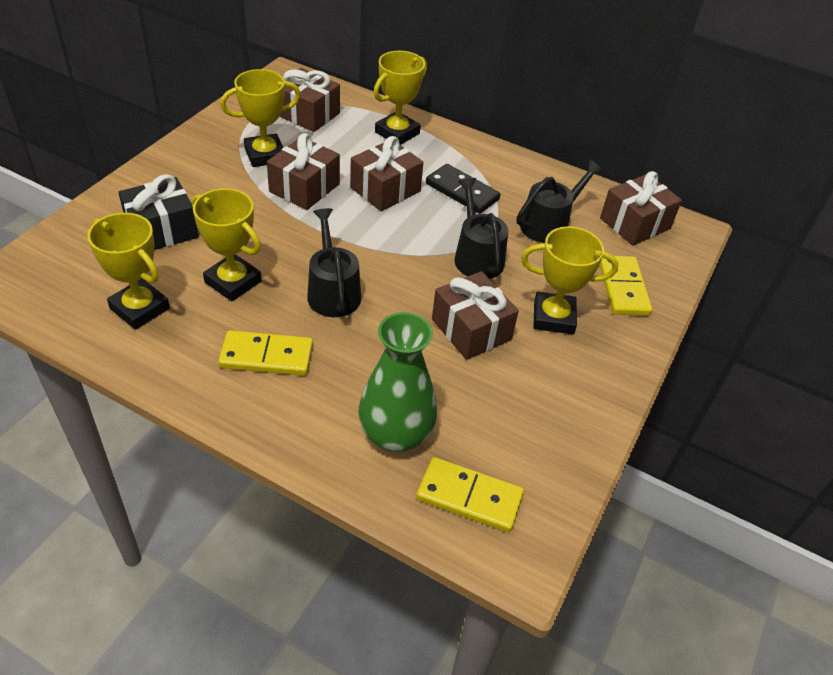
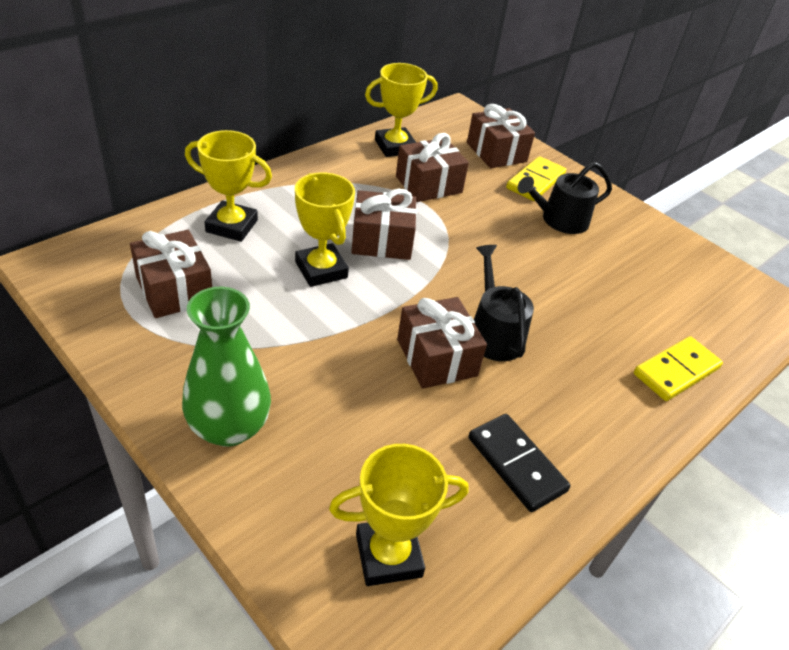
black gift: [118,174,198,250] = 1 -> none = 0
black watering can: [307,208,361,317] [454,178,508,279] [517,160,603,243] = 3 -> [474,245,534,361] [518,162,612,234] = 2
yellow domino: [218,330,313,376] [416,457,524,532] [600,256,652,316] = 3 -> [506,156,566,201] [634,336,723,401] = 2
yellow trophy: [87,213,170,330] [192,188,262,301] [220,69,301,167] [373,51,427,145] [521,226,618,334] = 5 -> [185,130,272,242] [295,172,355,287] [329,444,469,586] [365,63,438,157] = 4

